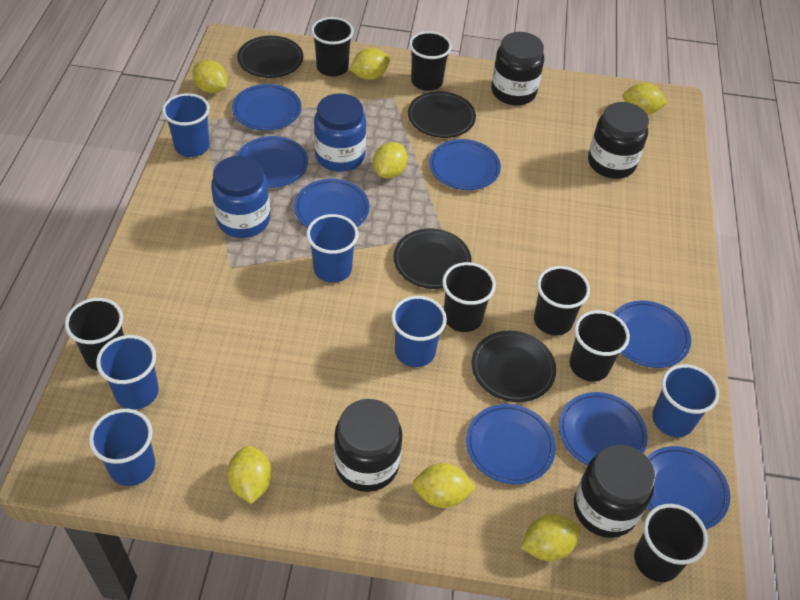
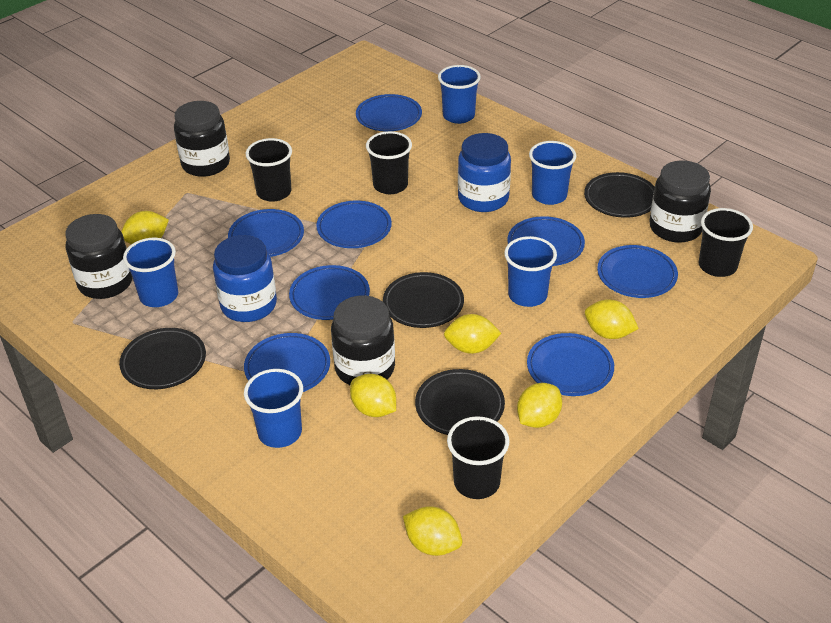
black cup: [65,298,124,371] [311,17,354,77] [409,31,452,91] [442,262,496,332] [534,266,590,336] [569,310,630,382] [634,504,708,582] = 7 -> [245,138,292,202] [366,131,412,194] [447,416,509,499] [699,208,753,277] = 4
blue cup: [89,409,155,486] [96,335,159,410] [162,93,210,157] [306,214,358,283] [391,296,447,367] [652,364,719,437] = 6 -> [123,238,178,307] [244,369,303,448] [438,65,481,124] [504,236,557,307] [529,141,576,205] = 5
yellow lemon: [192,60,227,93] [227,445,272,504] [350,48,390,80] [373,142,408,178] [413,463,476,508] [521,514,581,561] [623,83,668,114] = 7 -> [121,211,169,244] [350,374,396,417] [403,506,462,556] [444,314,501,354] [517,383,562,428] [585,300,639,339] = 6

